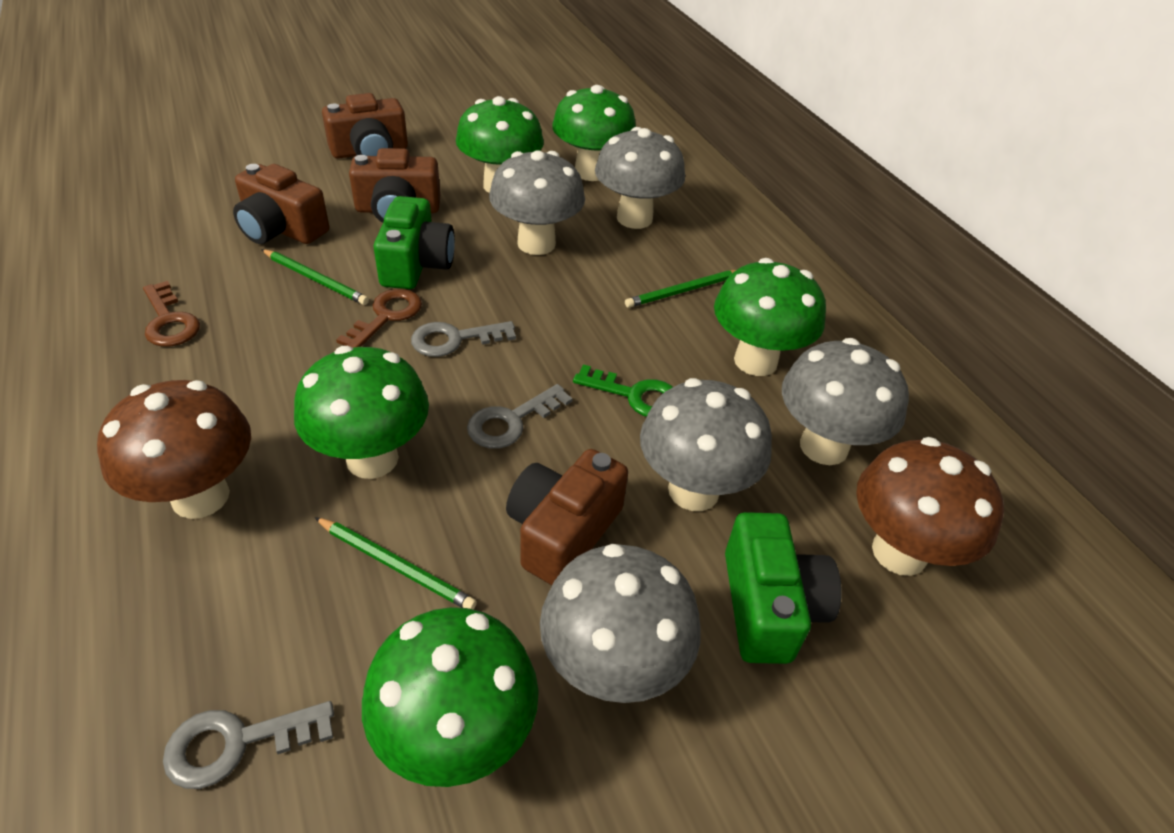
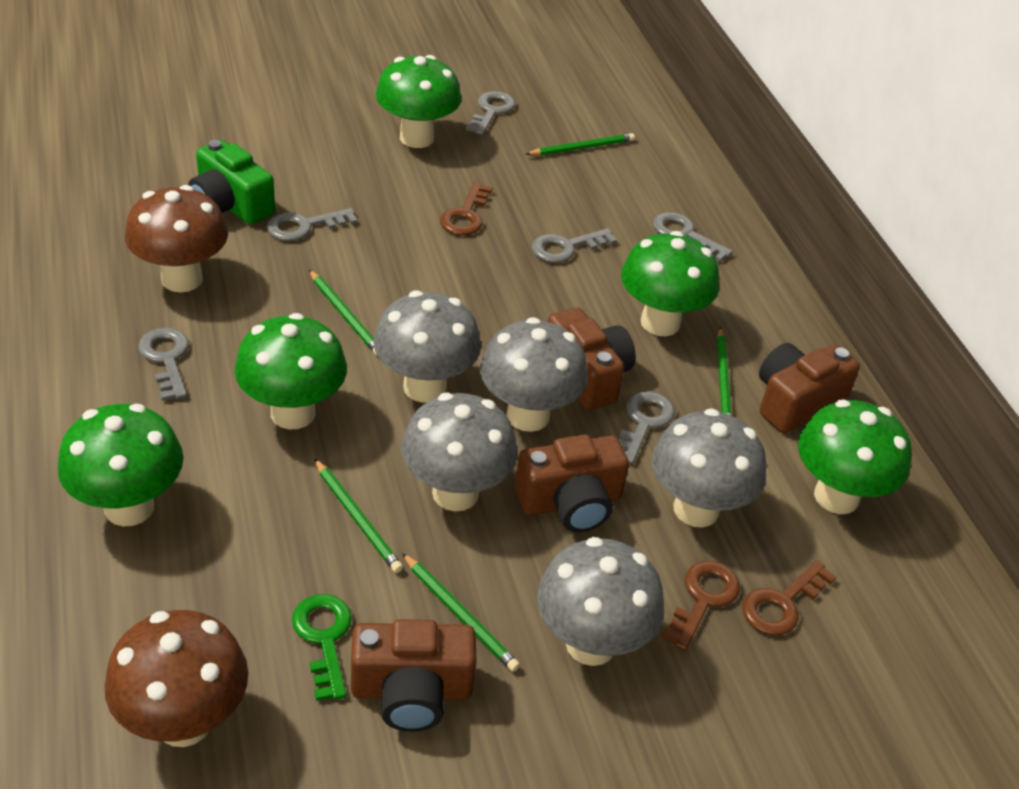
brown key: [143,281,200,347] [336,289,422,348] = 2 -> [440,182,493,236] [661,561,740,651] [742,560,836,636] = 3
green camera: [374,196,455,289] [725,512,842,664] = 2 -> [188,140,275,225] = 1
green pencil: [261,249,369,305] [315,517,477,610] [625,270,736,308] = 3 -> [309,270,377,355] [314,459,403,573] [402,553,520,672] [526,133,635,156] [717,327,732,416] = 5
grey key: [163,701,334,789] [411,321,516,357] [467,384,573,449] = 3 -> [138,328,189,401] [267,208,357,241] [466,91,515,135] [532,228,617,263] [619,391,675,464] [653,212,733,262] = 6

